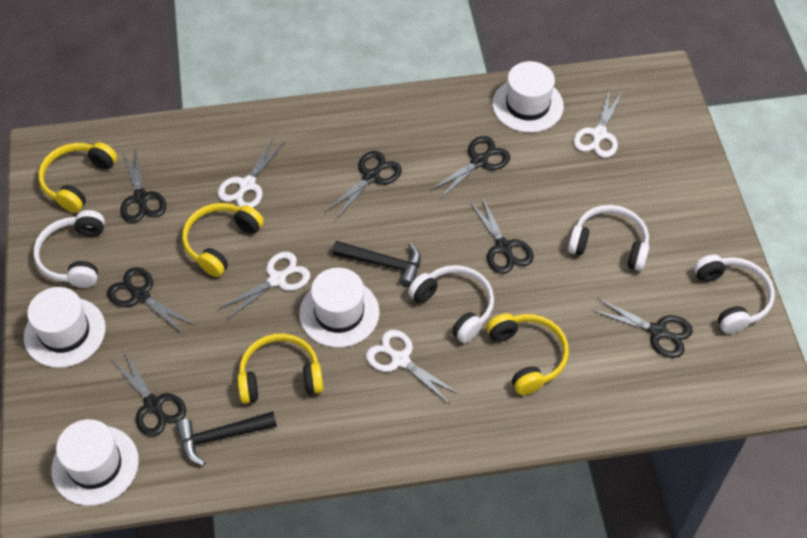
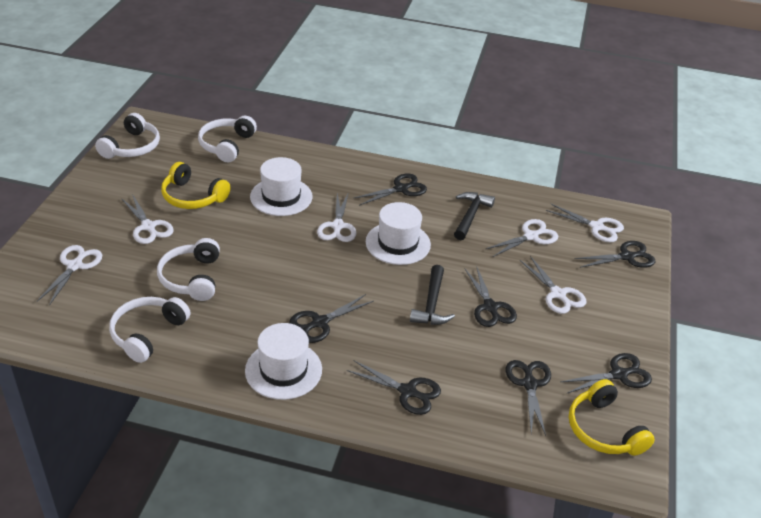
white hat: [24,287,106,368] [51,419,139,506] [299,268,380,348] [492,61,564,133] = 4 -> [245,323,322,400] [250,157,312,216] [366,202,431,265] = 3
white scissors: [217,252,310,320] [218,138,285,208] [366,330,459,404] [573,89,623,158] = 4 -> [37,245,102,306] [121,194,174,244] [317,192,356,242] [486,219,558,257] [520,256,587,314] [546,204,624,242] = 6
yellow headphones: [38,142,117,213] [182,203,264,277] [237,334,323,404] [487,313,569,395] = 4 -> [161,162,230,209] [569,379,655,456] = 2

